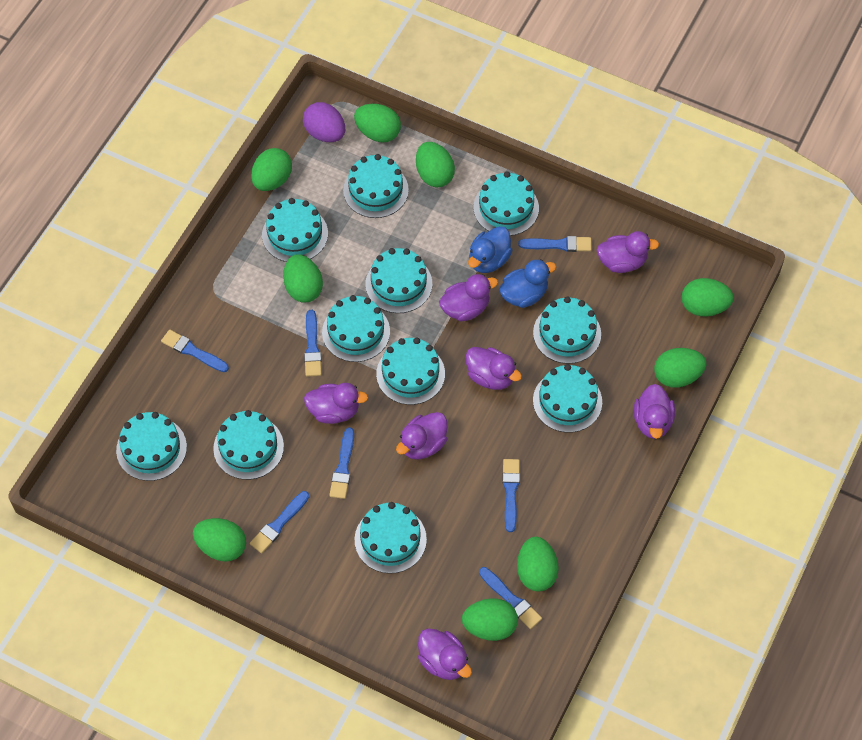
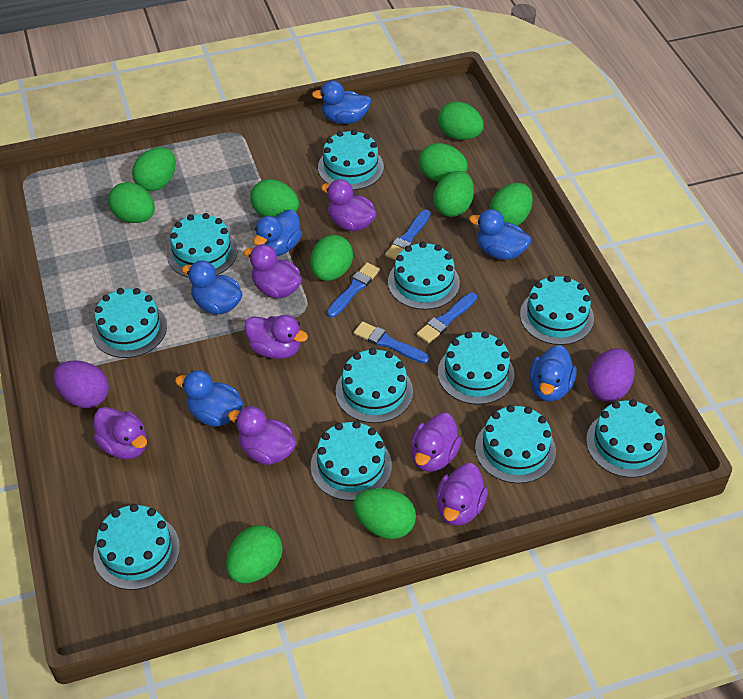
blue brush: [161,330,229,372] [250,491,309,553] [304,310,322,377] [329,427,354,499] [479,567,542,629] [502,459,520,532] [518,236,592,252] = 7 -> [327,262,380,318] [354,321,430,364] [385,209,430,260] [417,292,477,344] = 4
blue duck: [468,226,513,273] [499,259,556,308] = 2 -> [175,370,243,427] [182,261,242,314] [253,210,302,256] [312,81,371,124] [469,209,531,260] [529,345,577,402] = 6
green egg: [193,518,246,562] [251,148,292,191] [283,254,323,303] [354,104,401,143] [416,142,455,188] [462,598,518,641] [517,537,559,591] [654,348,706,388] [682,278,734,316] = 9 -> [108,182,155,223] [132,147,176,191] [226,525,283,583] [250,179,299,217] [310,235,353,281] [353,488,416,539] [419,143,468,182] [433,171,474,217] [438,101,484,140] [490,183,533,226] = 10
purple egg: [303,102,345,142] = 1 -> [53,360,109,408] [587,348,635,402] = 2

